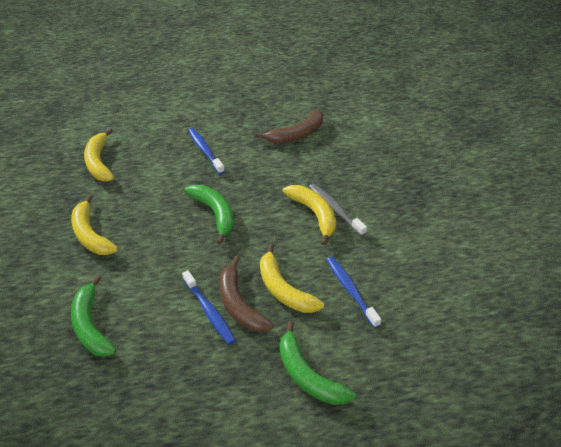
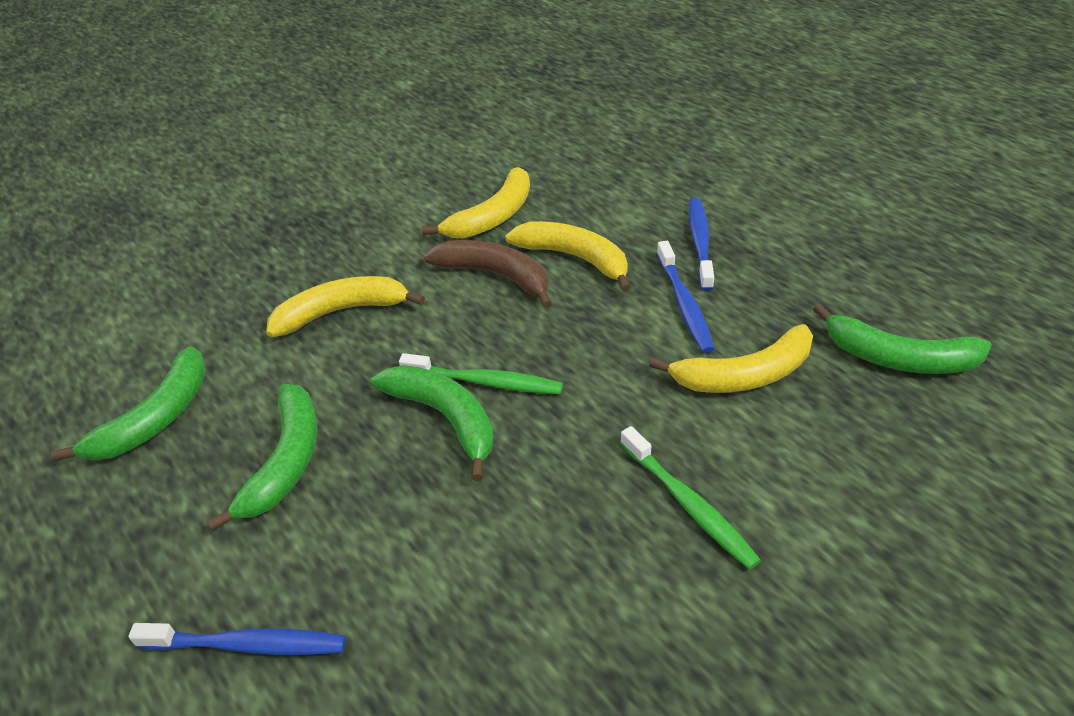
brown banana: [219,256,273,332] [254,110,323,144] = 2 -> [424,240,552,309] = 1
green banana: [71,275,116,357] [185,185,234,244] [280,321,356,405] = 3 -> [51,346,206,461] [207,384,318,531] [371,365,493,481] [813,304,992,374] = 4
green toothbrush: none = 0 -> [399,353,563,394] [620,426,761,570] = 2
grey toothbrush: [309,184,367,236] = 1 -> none = 0

